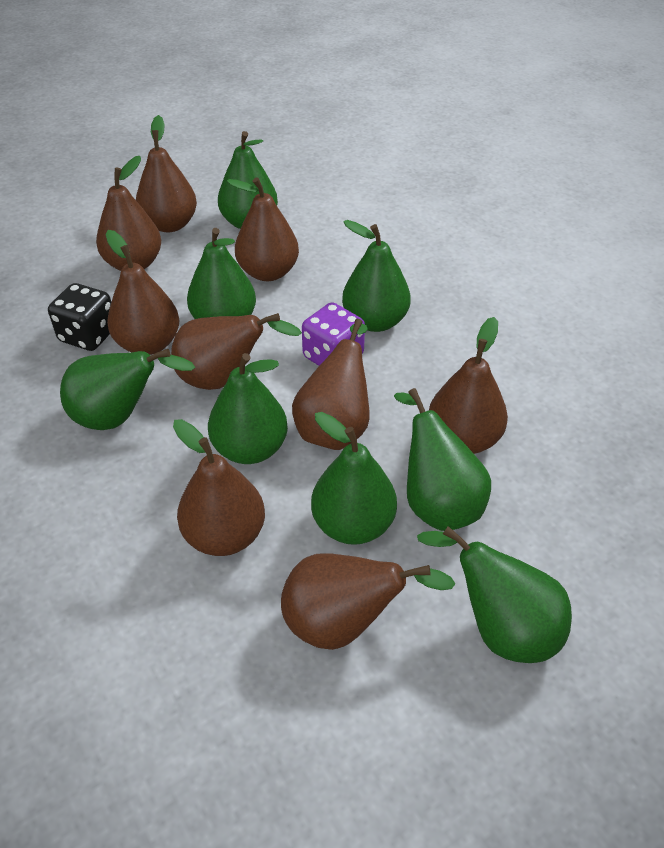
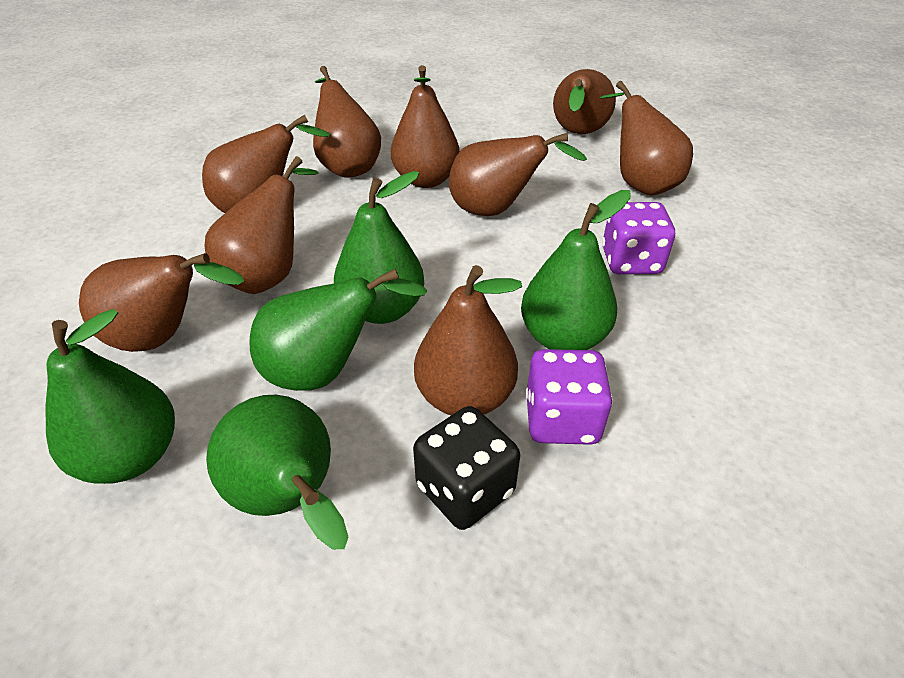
green pear: [60,349,195,430] [187,228,256,319] [208,353,288,464] [218,131,278,229] [311,412,397,545] [342,220,411,332] [394,388,491,531] [417,526,572,663] = 8 -> [45,309,175,484] [206,395,349,549] [250,269,428,391] [334,171,424,324] [521,190,631,350] = 5
purple dice: [302,302,365,366] = 1 -> [526,349,613,445] [602,202,675,274] = 2

